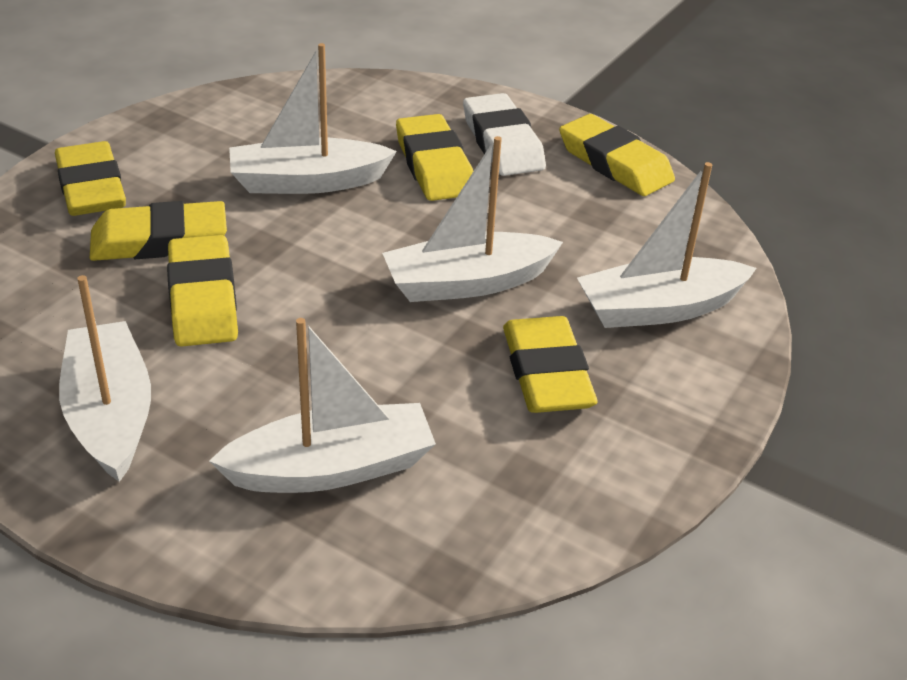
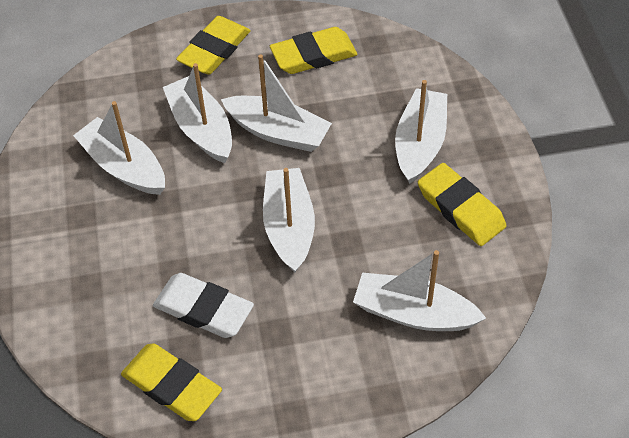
white boat: [59,275,151,482] [209,318,436,493] [229,43,397,194] [382,136,563,302] [577,162,757,328] = 5 -> [73,101,165,195] [163,63,232,163] [221,54,332,152] [263,168,315,272] [353,250,486,331] [395,80,447,184] = 6
yellow eraser: [55,141,126,216] [90,201,227,261] [167,235,238,347] [396,114,473,201] [503,316,598,413] [559,114,675,196] = 6 -> [121,343,222,421] [176,16,251,74] [270,27,357,74] [418,163,507,246] = 4

